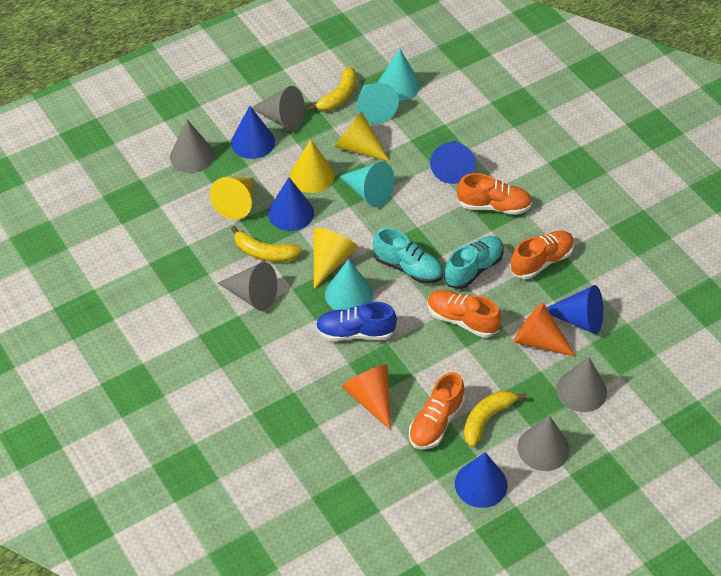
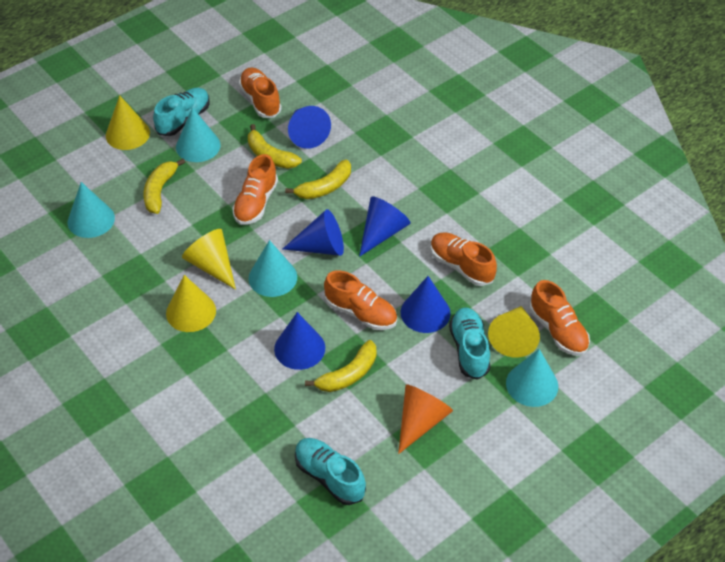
blue shoe: [316,302,397,341] = 1 -> none = 0
grey cone: [170,119,215,173] [218,262,277,311] [252,86,305,131] [517,416,569,471] [556,357,607,412] = 5 -> none = 0
orange cone: [341,364,391,430] [514,302,576,357] = 2 -> [398,384,453,454] = 1
orange shoe: [409,372,465,450] [427,290,501,338] [457,173,532,215] [510,231,574,279] = 4 -> [232,154,278,225] [239,67,282,118] [324,270,397,330] [431,232,497,286] [529,280,590,356] = 5
turquoise shoe: [373,228,443,284] [444,236,504,289] = 2 -> [153,88,210,136] [295,438,366,505] [449,307,490,380] = 3
yellow banana: [231,226,302,262] [308,67,356,111] [464,390,527,447] = 3 -> [143,159,185,214] [248,124,302,169] [285,159,351,199] [305,340,376,392] = 4

